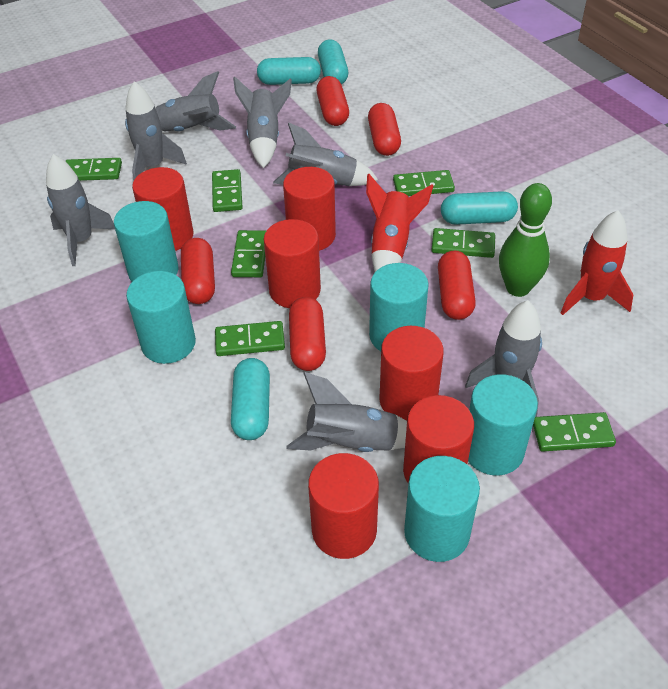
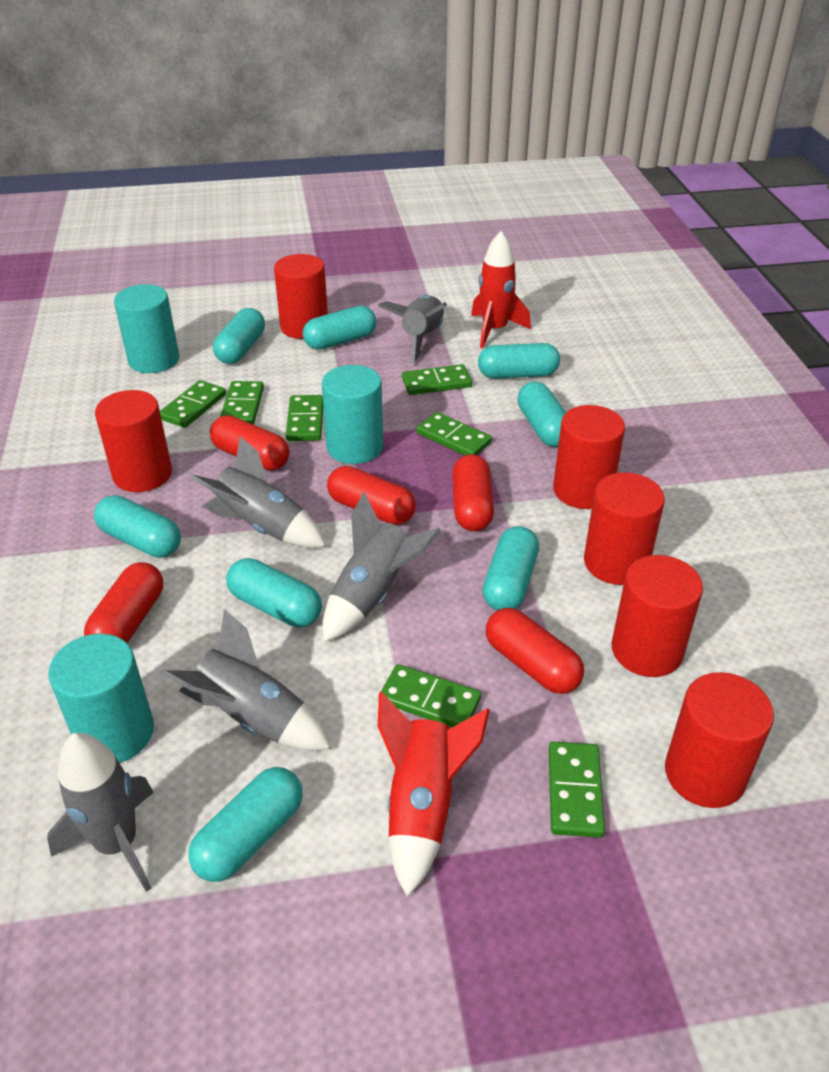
green bowling pin: [499,183,552,297] = 1 -> none = 0
grey rocket: [46,154,115,266] [125,81,187,180] [155,71,236,132] [233,76,292,168] [273,122,378,186] [286,372,407,452] [465,300,542,417] = 7 -> [47,733,154,892] [163,609,331,750] [191,437,326,548] [322,492,441,642] [378,295,447,363] = 5
turquoise capsule: [231,358,270,440] [257,57,321,85] [318,40,348,84] [441,191,518,225] = 4 -> [94,495,181,558] [188,767,302,882] [213,308,265,364] [226,558,322,627] [303,306,376,350] [478,343,560,379] [482,526,539,610] [517,382,566,447] = 8
turquoise cylinder: [114,201,179,282] [126,271,196,364] [369,263,429,351] [404,456,480,562] [468,374,538,475] = 5 -> [48,634,154,763] [114,284,179,373] [322,365,383,464] = 3

